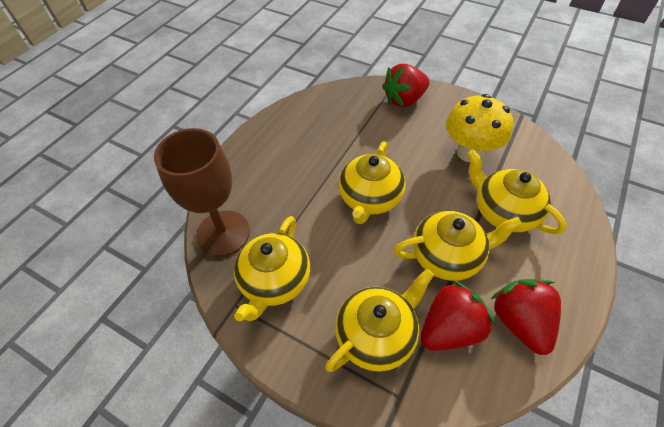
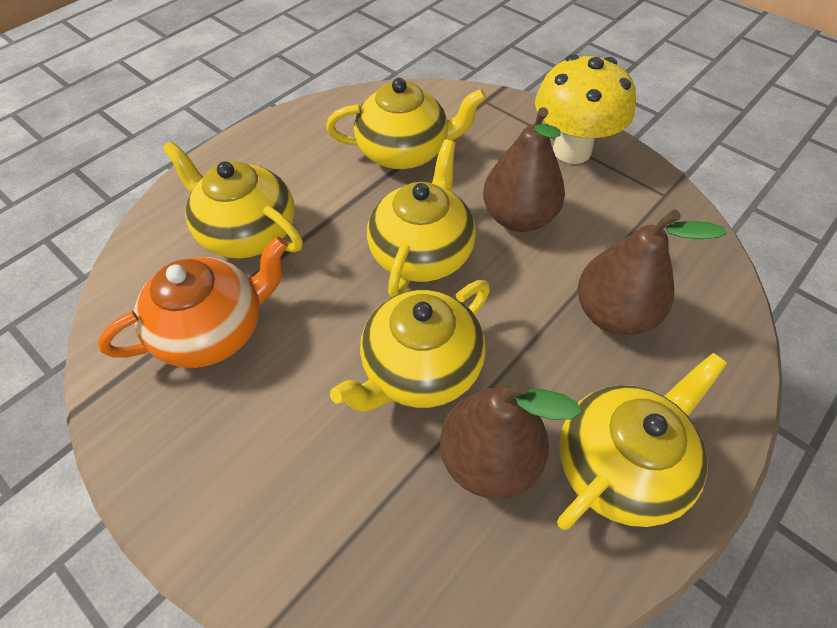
brown goblet: [154,128,250,257] = 1 -> none = 0
brown pear: none = 0 -> [440,380,581,499] [483,107,565,232] [578,209,727,335] = 3
orange teapot: none = 0 -> [98,236,288,368] = 1
red strawberry: [382,64,430,108] [421,281,495,351] [491,279,561,355] = 3 -> none = 0

